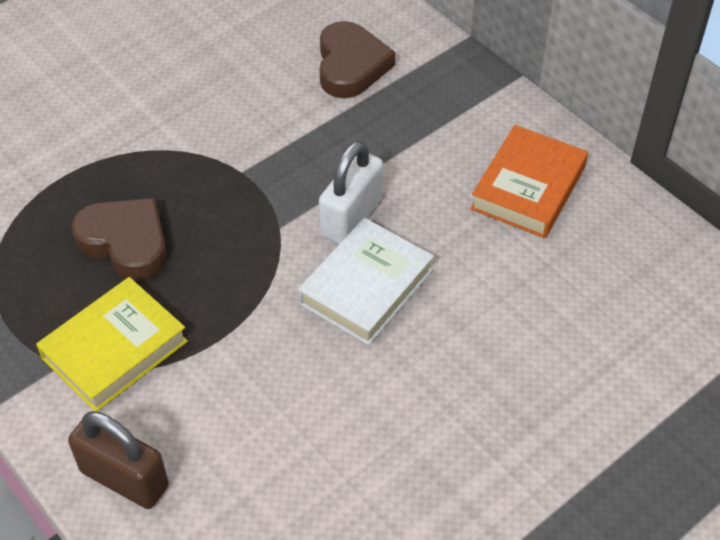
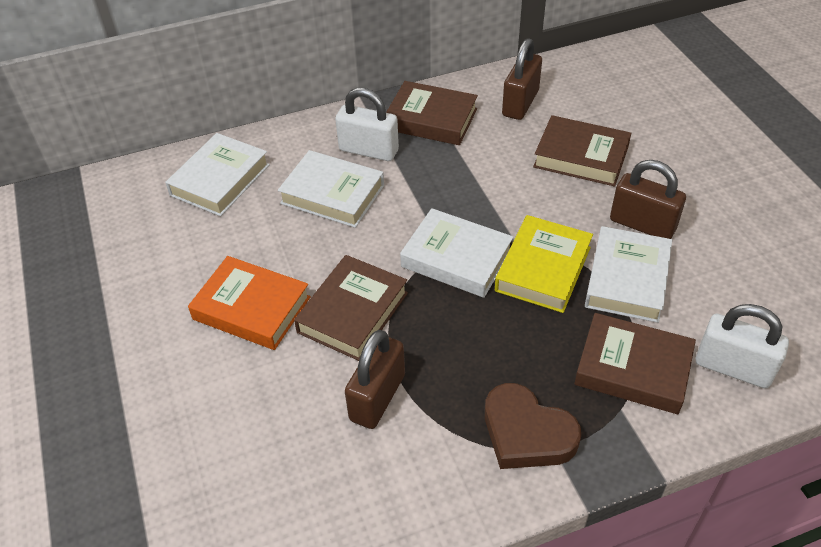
brown book: none = 0 -> [294,255,408,361] [386,81,478,145] [533,115,631,187] [574,313,696,414] = 4
brown heart: [71,198,167,280] [319,21,395,98] = 2 -> [485,383,581,469] = 1
brown padlock: [68,411,169,509] = 1 -> [345,330,405,429] [502,38,542,120] [610,160,686,239] = 3
white book: [298,218,434,345] = 1 -> [165,133,270,216] [278,150,384,228] [400,208,513,298] [585,226,672,323] = 4
white padlock: [319,141,383,244] = 1 -> [335,88,399,161] [696,304,789,388] = 2

